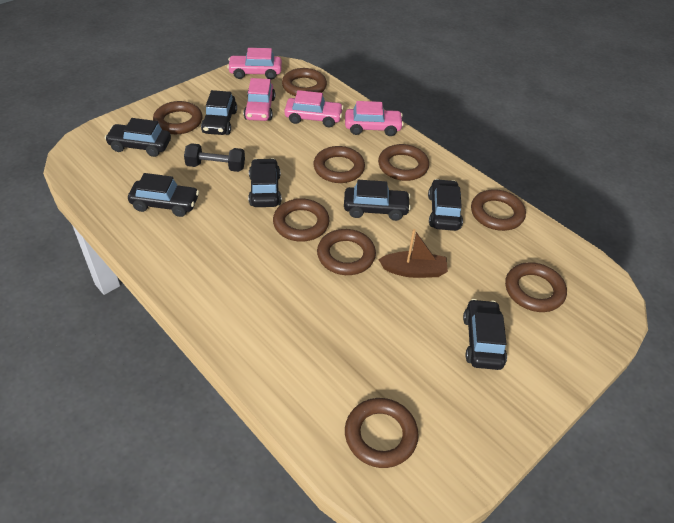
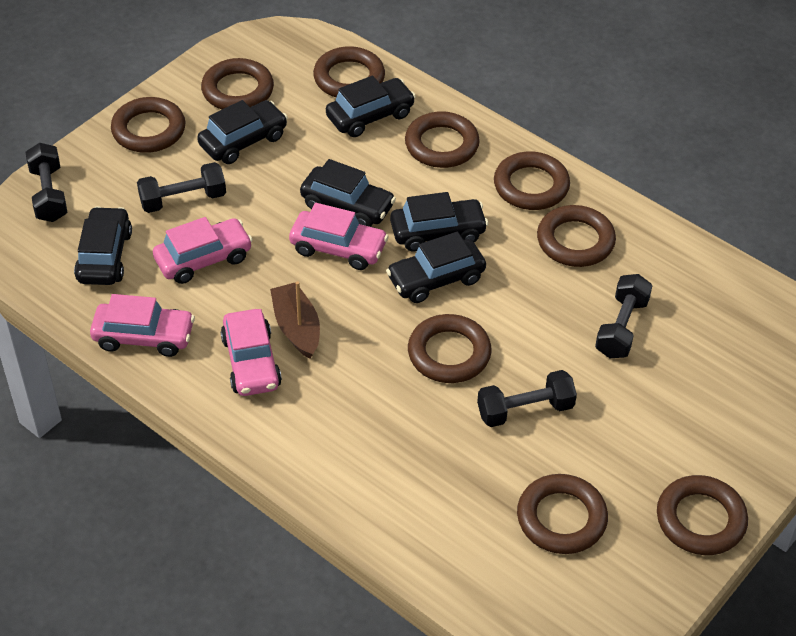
black car: [105,118,171,157] [128,173,199,217] [201,90,237,135] [248,158,281,207] [344,180,411,221] [428,179,463,231] [463,299,507,370] = 7 -> [74,206,132,285] [197,100,288,164] [300,159,396,226] [326,76,416,137] [386,232,486,303] [390,192,488,251] = 6
black dumbbell: [184,143,245,172] = 1 -> [26,143,67,222] [137,162,226,213] [477,370,577,427] [595,274,653,358] = 4

